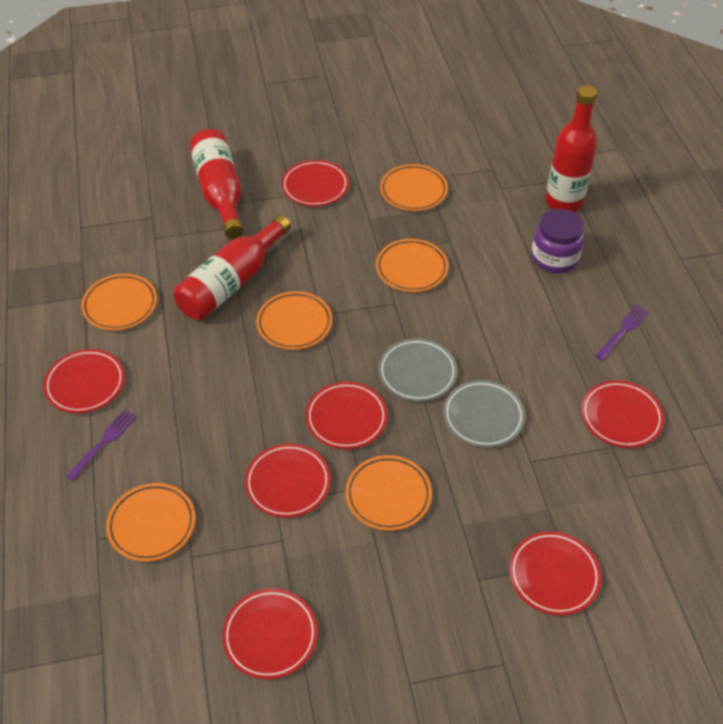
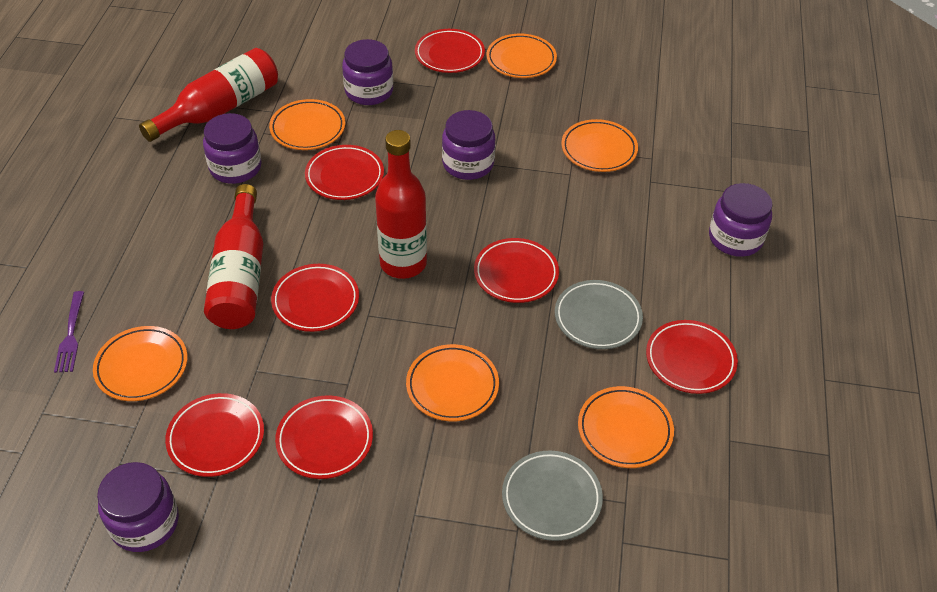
purple fork: [66,410,137,481] [595,305,649,361] = 2 -> [54,291,84,373] = 1
purple jar: [531,209,585,273] = 1 -> [97,462,179,552] [203,113,261,184] [342,39,393,105] [442,110,495,180] [709,183,773,257] = 5

